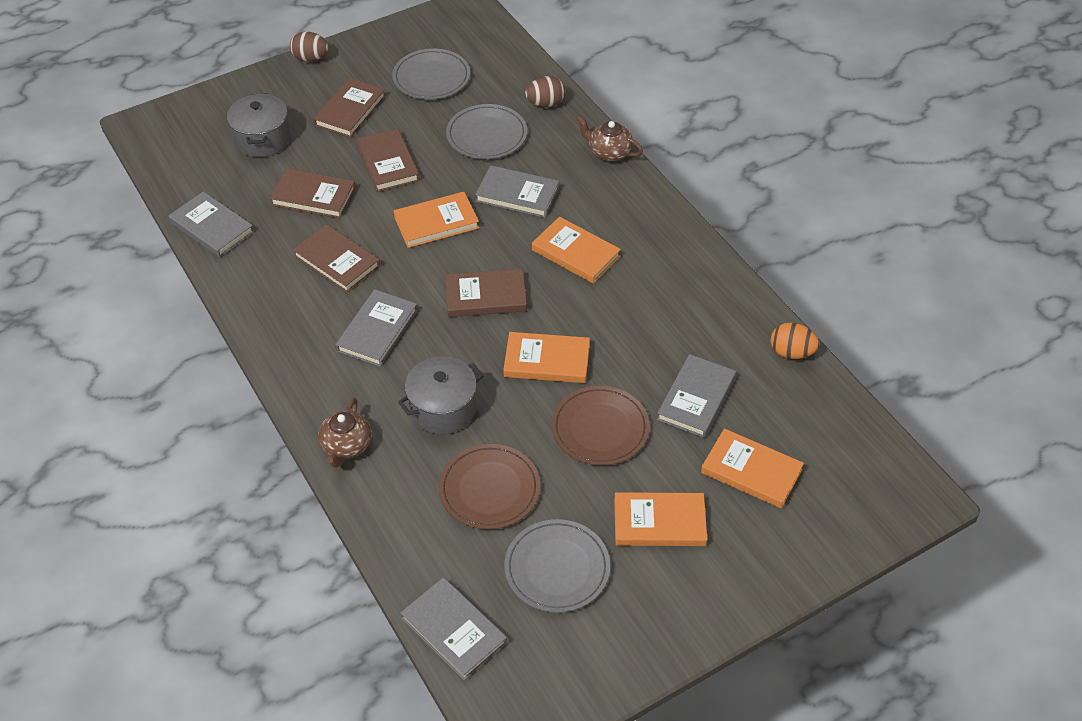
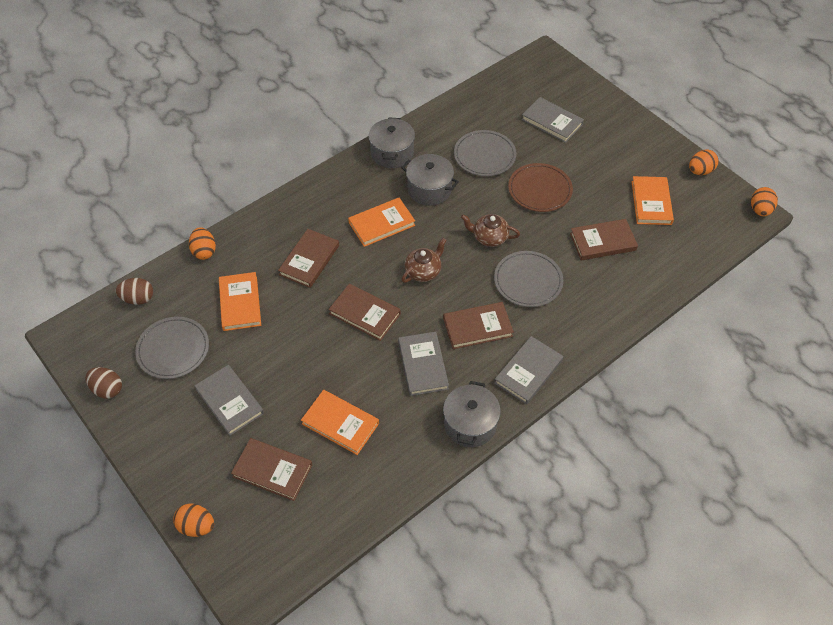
brown plate: [439,444,540,530] [551,386,650,466] = 2 -> [508,163,573,212] = 1
grey book: [169,191,254,258] [336,289,418,367] [400,577,507,681] [475,165,559,218] [657,354,736,438] = 5 -> [194,365,264,436] [398,332,449,396] [494,336,563,405] [521,97,584,143] = 4
grey pot: [227,93,290,157] [398,356,483,434] = 2 -> [369,117,415,168] [402,154,459,206] [443,381,501,447] = 3
orange book: [394,192,479,248] [503,332,590,383] [532,217,621,284] [614,492,707,546] [701,428,804,508] = 5 -> [219,272,261,331] [301,390,379,455] [348,198,415,247] [631,176,674,225] = 4
orange egg: [771,323,819,359] = 1 -> [173,504,214,537] [189,227,216,260] [689,149,719,175] [751,187,778,216] = 4

